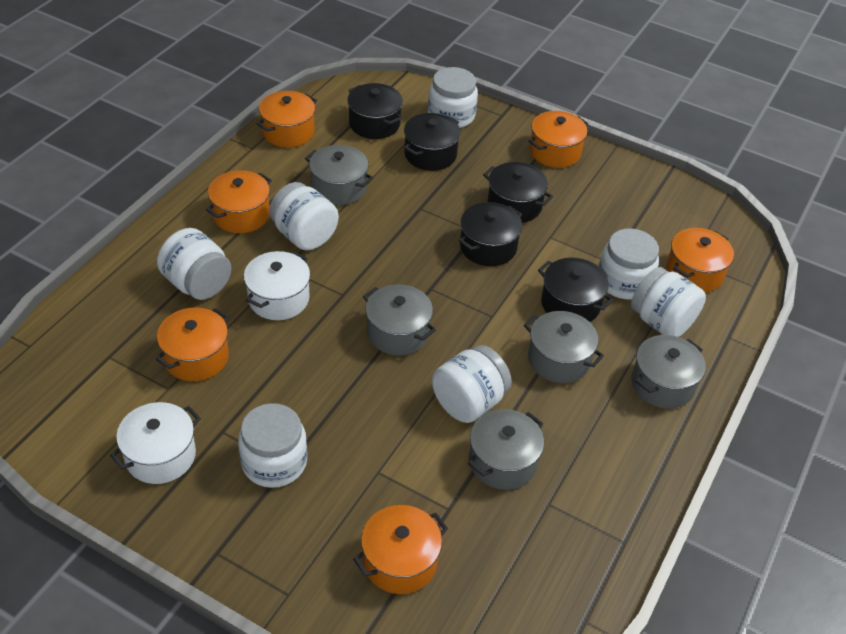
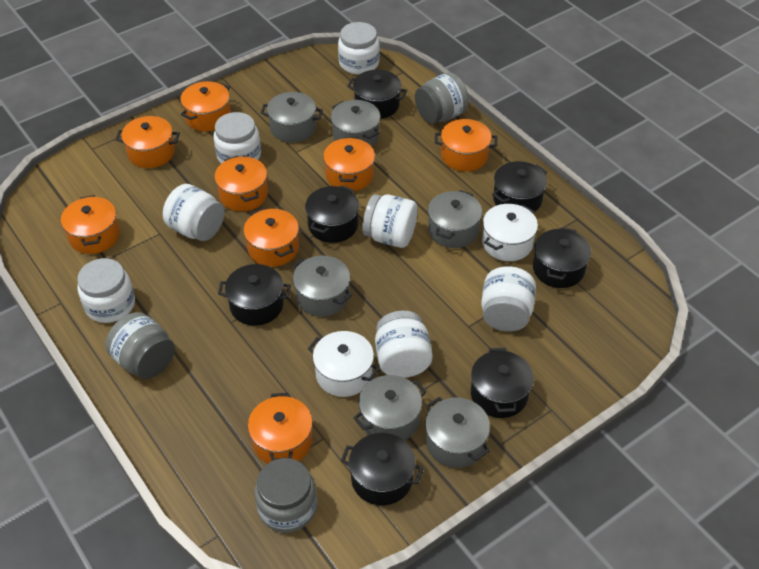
black pot: [347,83,403,139] [404,113,461,171] [459,202,522,266] [483,162,553,223] [538,257,613,322] = 5 -> [218,264,291,326] [305,185,359,243] [341,433,424,506] [347,70,407,119] [471,348,534,418] [492,161,547,212] [533,227,591,288] = 7
grey jar: none = 0 -> [105,312,175,379] [255,458,317,533] [415,72,469,124] = 3
grey pot: [305,145,373,205] [363,284,436,355] [468,409,544,490] [524,311,604,383] [632,335,706,409] = 5 -> [261,92,323,143] [292,256,352,317] [331,100,380,147] [353,375,427,441] [425,397,490,468] [428,190,482,248] = 6
orange pot: [155,308,229,381] [206,170,272,233] [257,91,317,147] [353,505,448,594] [529,111,588,168] [666,228,734,293] = 6 -> [61,195,120,254] [116,116,180,168] [181,81,231,132] [214,156,268,211] [244,208,299,267] [248,393,313,464] [323,137,375,191] [435,119,497,171] = 8

